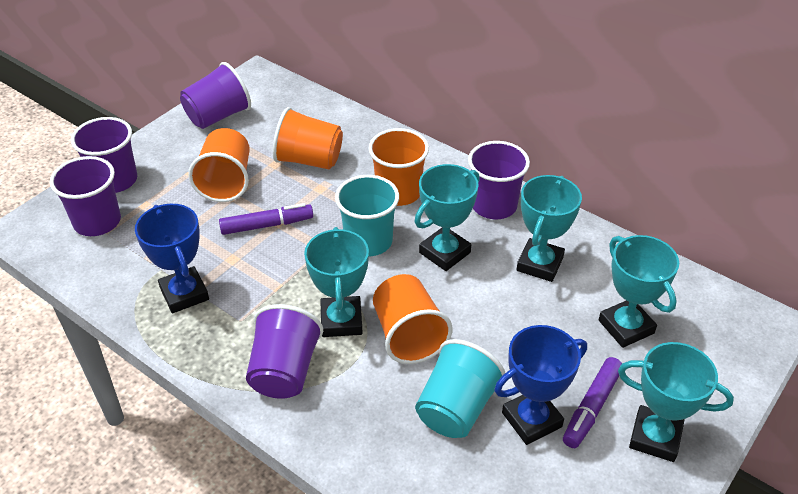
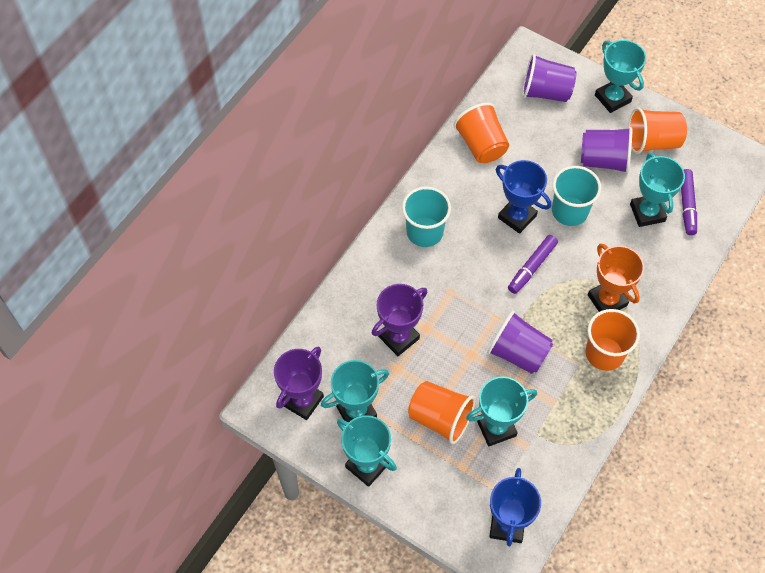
orange trophy: none = 0 -> [588,243,644,312] = 1
purple cup: [50,156,121,236] [71,117,137,193] [180,62,251,129] [246,304,323,399] [468,141,530,219] = 5 -> [487,310,553,374] [522,54,576,102] [581,127,632,174] = 3
purple trophy: none = 0 -> [274,346,324,420] [372,284,427,356] = 2

